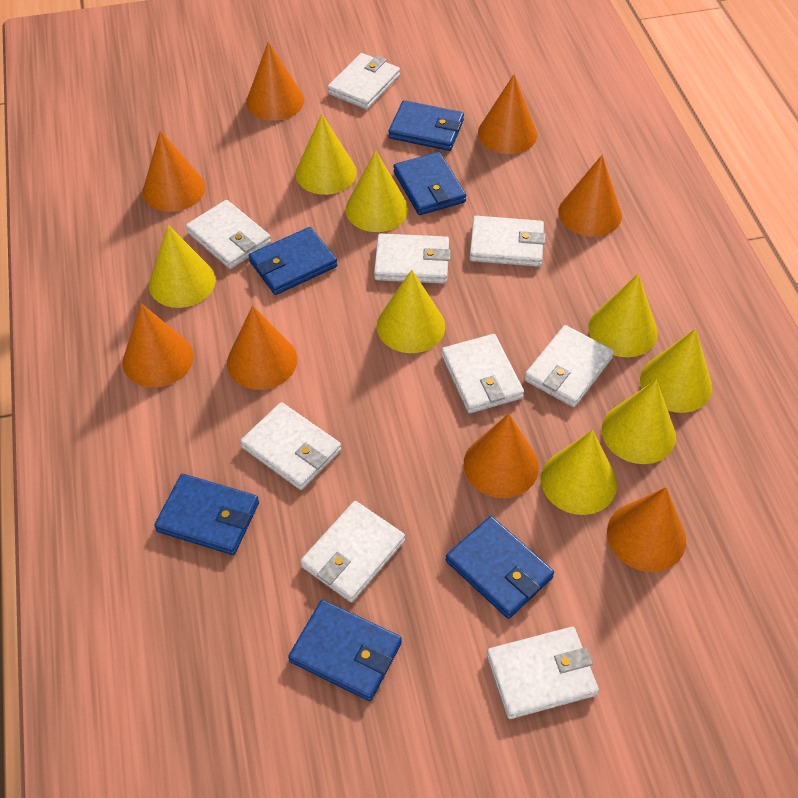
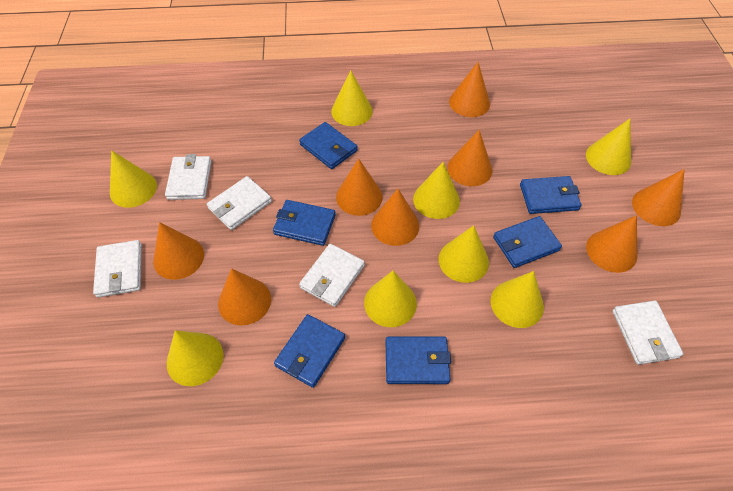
white wallet: [186,200,271,269] [240,402,341,490] [300,501,405,602] [328,53,400,109] [374,233,451,284] [441,334,524,413] [469,216,546,267] [487,627,599,719] [524,325,614,407] = 9 -> [93,240,142,298] [165,154,211,200] [207,176,272,230] [299,244,365,307] [612,301,683,365] = 5

